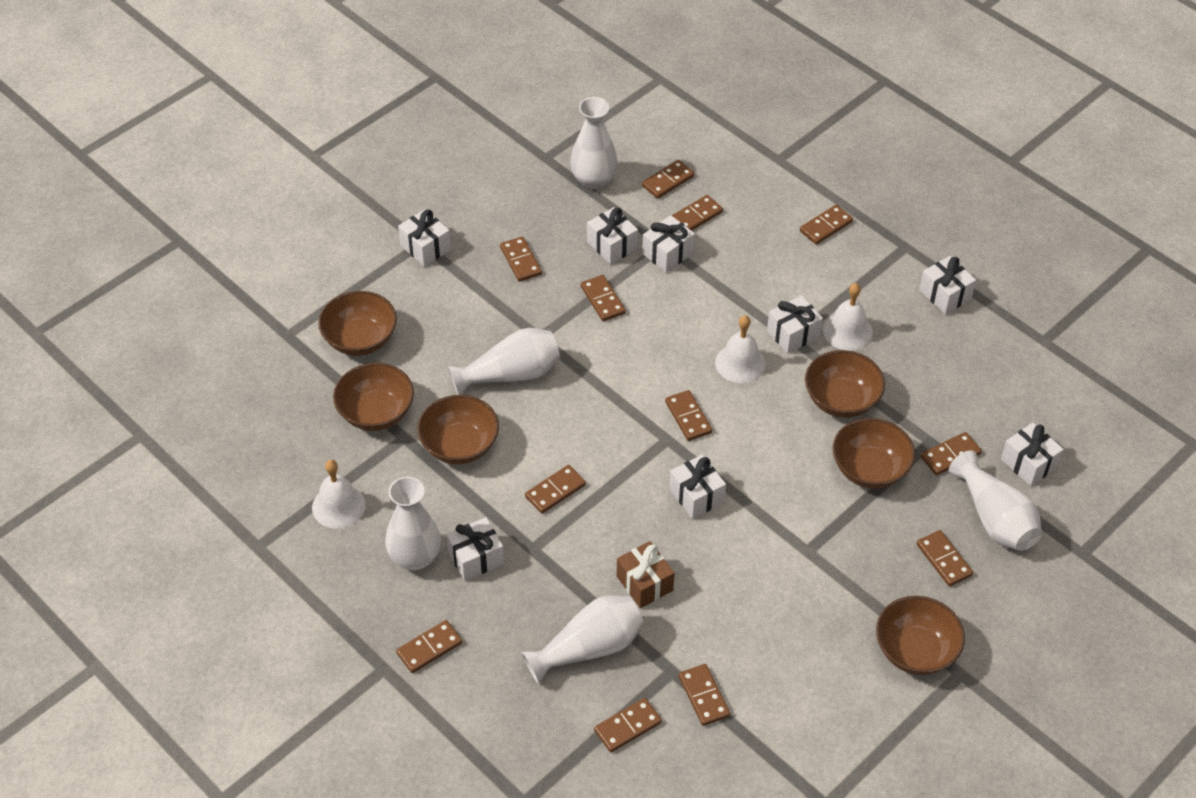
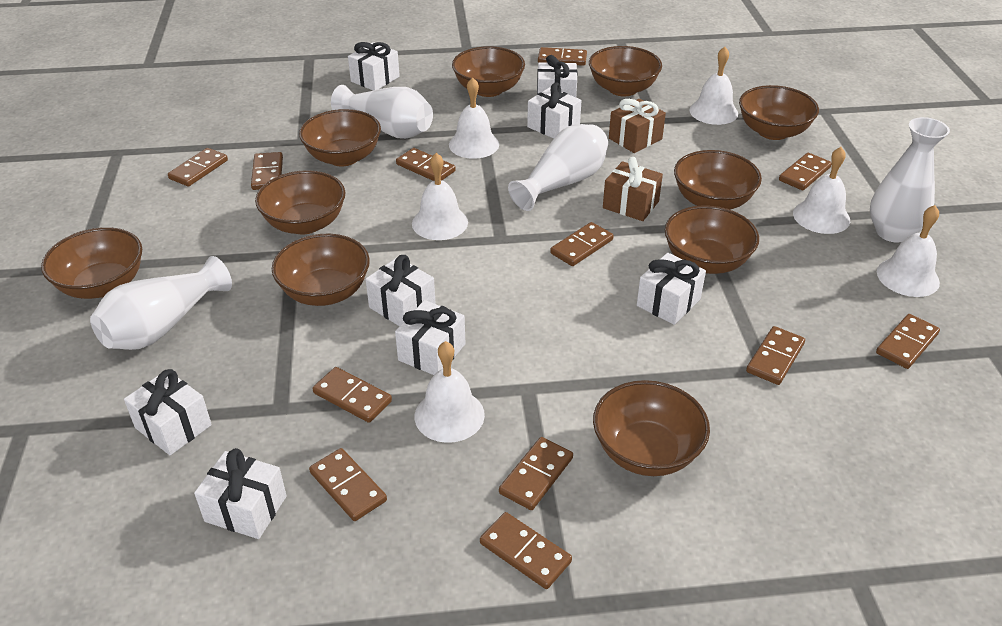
brown bowl: [318,291,397,356] [333,363,414,431] [417,395,499,465] [805,350,885,418] [833,418,915,489] [876,596,965,675] = 6 -> [41,227,142,299] [255,170,345,235] [272,234,370,306] [299,109,381,166] [452,46,525,97] [589,46,662,96] [593,380,710,476] [665,205,759,274] [674,150,762,210] [739,85,819,140] = 10
brown gift: [617,541,675,608] = 1 -> [603,157,663,221] [609,99,666,153] = 2
white bell: [312,460,366,529] [715,315,766,383] [823,283,873,351] = 3 -> [412,153,468,240] [415,341,485,443] [449,77,499,159] [690,47,738,125] [793,147,850,234] [877,205,940,297] = 6
white vase: [385,476,441,571] [448,328,560,395] [521,595,644,684] [570,97,618,189] [949,450,1042,551] = 5 -> [90,256,232,350] [331,85,433,139] [508,124,608,211] [870,117,950,243] = 4

